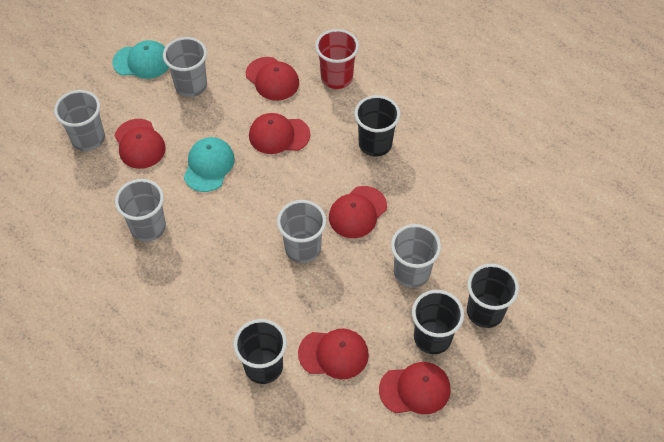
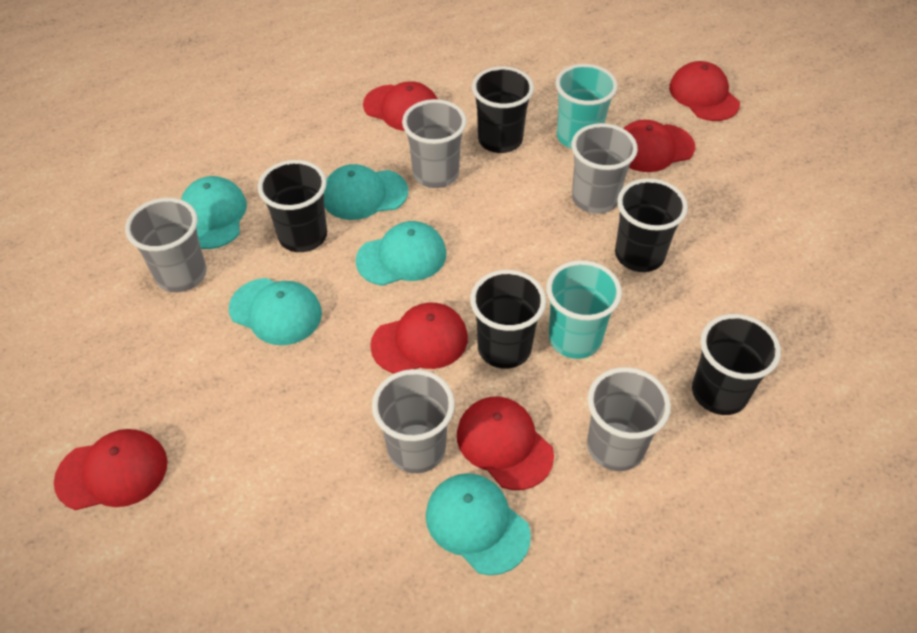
black cup: [233,319,287,384] [354,95,400,157] [412,290,464,354] [467,264,519,328] = 4 -> [258,160,327,252] [470,270,546,369] [472,66,534,153] [615,178,688,272] [692,314,781,415] = 5
red cup: [315,29,359,89] = 1 -> none = 0
turquoise cap: [112,40,169,79] [184,137,235,192] = 2 -> [181,176,247,249] [229,278,322,345] [324,164,408,220] [355,221,446,286] [426,473,531,575] = 5
turquoise cup: none = 0 -> [546,260,622,359] [555,64,618,149] = 2

